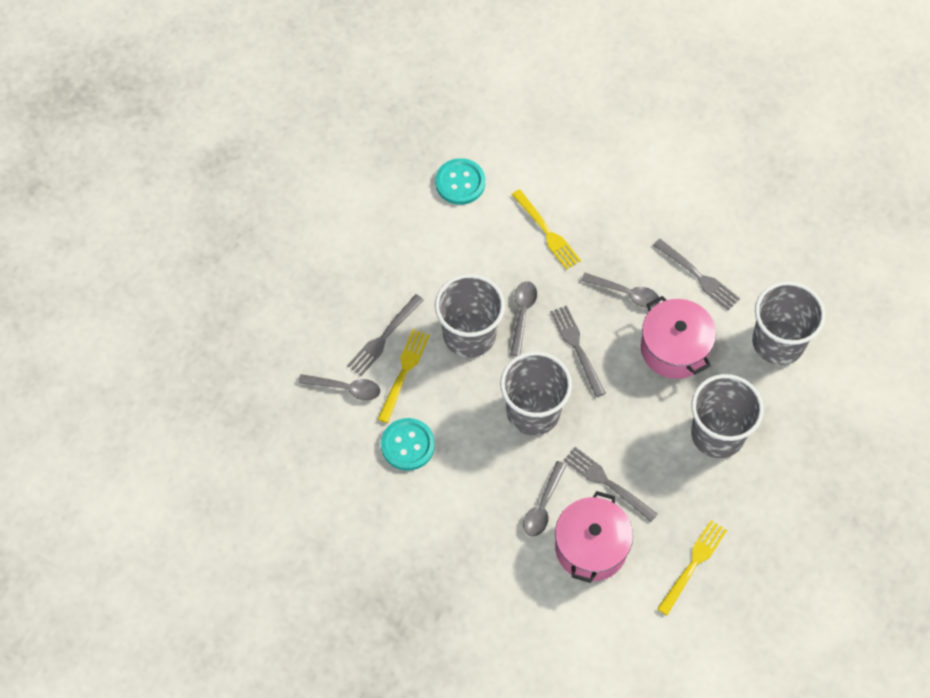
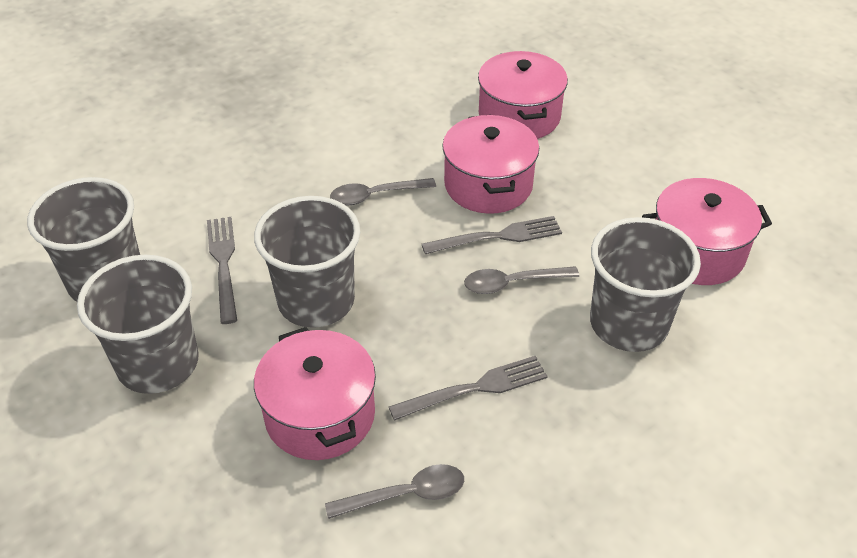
grey fork: [347,294,424,376] [550,305,606,397] [563,447,658,522] [653,239,740,310] = 4 -> [207,217,237,324] [389,356,548,421] [422,216,562,254] = 3
grey spoon: [298,374,380,401] [510,281,537,356] [523,461,566,537] [581,273,660,308] = 4 -> [325,464,464,519] [330,178,436,205] [464,266,579,294] = 3
pink pot: [555,491,633,583] [641,296,716,379] = 2 -> [254,327,376,460] [442,115,539,214] [478,51,568,139] [642,178,772,285] = 4
turquoise button: [381,418,435,471] [435,158,485,205] = 2 -> none = 0
yellow fork: [378,329,430,423] [511,189,581,270] [657,520,727,615] = 3 -> none = 0

